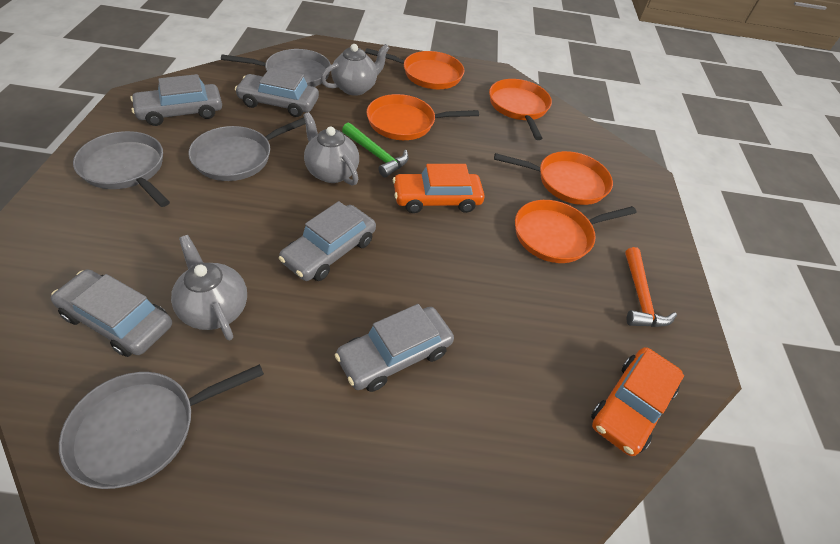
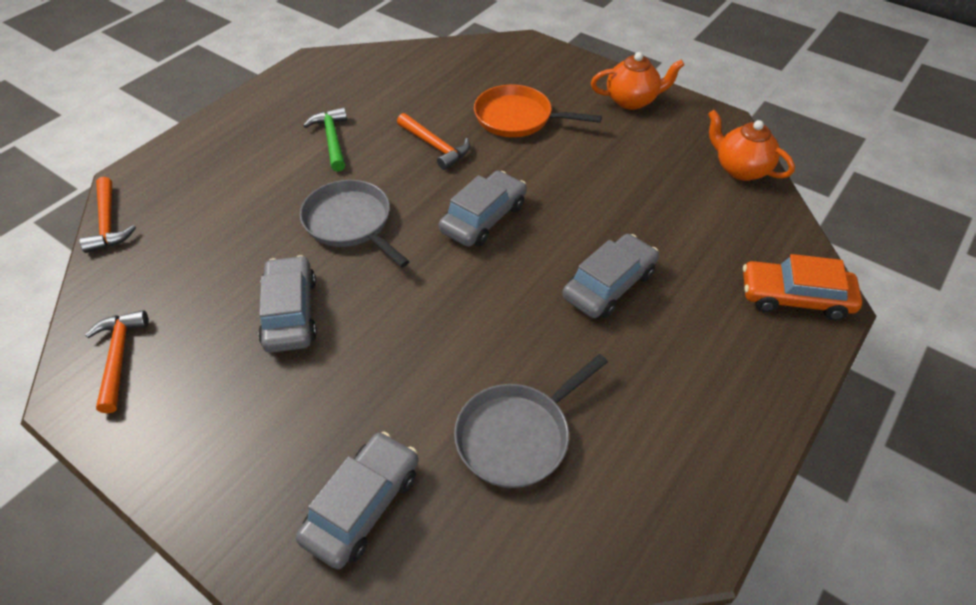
grey car: [51,269,172,357] [130,74,222,126] [235,68,319,117] [279,201,376,281] [335,304,454,392] = 5 -> [258,255,317,353] [296,432,418,569] [439,171,527,247] [562,234,659,318] = 4
grey pan: [59,364,264,489] [73,131,170,207] [188,117,306,181] [221,49,331,87] = 4 -> [300,180,410,268] [454,354,608,488] = 2
grey teapot: [171,235,247,340] [303,112,359,186] [321,44,389,96] = 3 -> none = 0
orange car: [393,164,485,213] [591,347,684,456] = 2 -> [743,254,862,320] = 1
orange hammer: [625,247,677,327] = 1 -> [79,177,136,253] [85,310,149,413] [397,113,470,170] = 3
orange pan: [365,48,464,89] [367,94,479,140] [489,79,552,140] [494,151,613,205] [515,200,637,263] = 5 -> [474,85,602,137] = 1
orange teapot: none = 0 -> [591,52,684,110] [708,110,795,181] = 2

